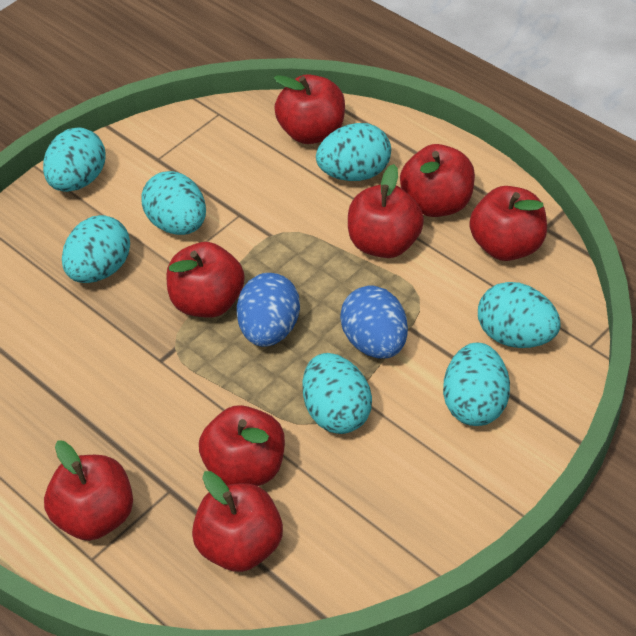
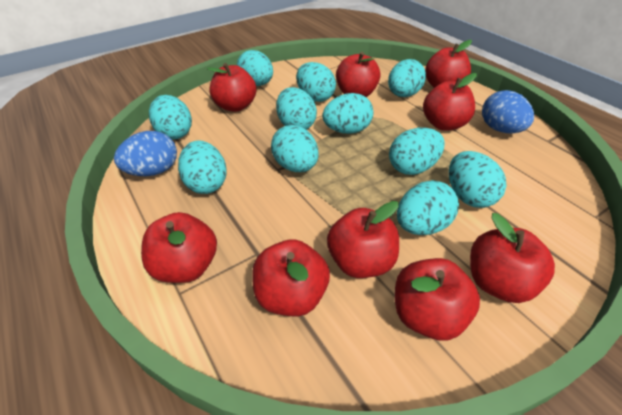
red apple: [44,440,133,541] [167,242,245,318] [192,471,283,572] [199,405,285,486] [274,74,345,144] [348,164,424,258] [400,144,475,217] [469,186,547,261] = 8 -> [141,212,217,283] [207,63,256,112] [252,239,330,316] [327,201,399,278] [336,52,381,97] [395,258,480,341] [423,73,477,131] [425,40,472,88] [470,213,555,303] = 9
turquoise egg: [43,127,106,192] [62,215,130,283] [141,171,206,235] [302,353,372,434] [316,123,391,181] [443,343,510,426] [478,282,561,348] = 7 -> [149,95,192,140] [178,140,227,194] [237,50,273,86] [271,125,318,172] [276,87,317,130] [296,62,336,102] [322,93,373,134] [388,59,426,97] [389,127,445,175] [397,180,459,235] [449,151,507,208] = 11

